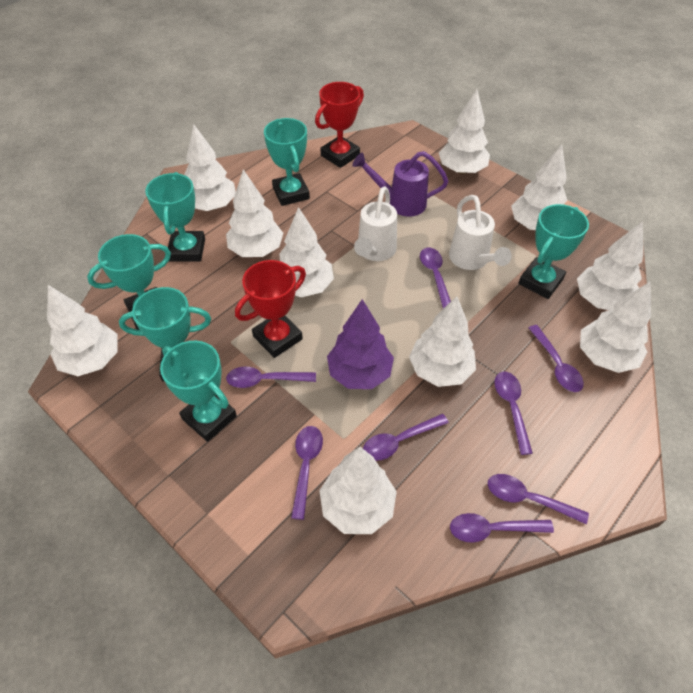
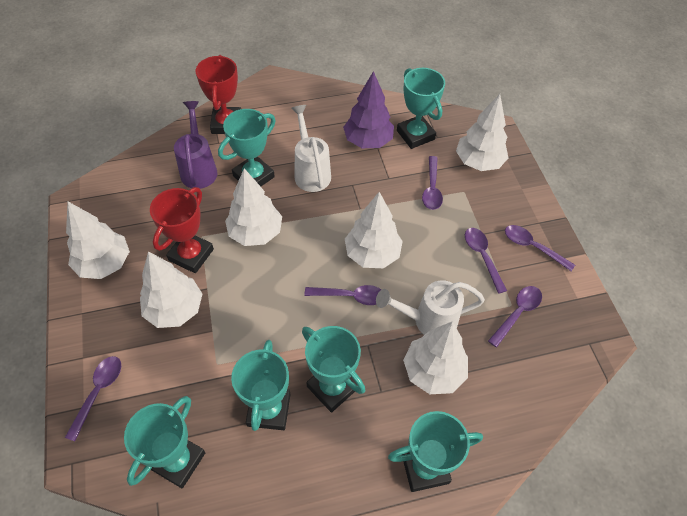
purple spoon: [226,367,316,388] [291,426,323,520] [363,414,449,461] [420,248,451,309] [450,513,554,543] [488,474,589,524] [494,371,533,455] [529,325,584,392] = 8 -> [65,356,121,441] [304,285,381,305] [422,156,443,210] [465,228,507,294] [488,286,542,347] [505,225,575,271] = 6
white tree: [47,285,118,376] [184,124,236,211] [226,169,283,257] [279,207,334,297] [319,447,397,534] [409,296,476,387] [439,89,490,174] [511,145,567,230] [577,221,643,310] [580,281,651,373] = 10 -> [66,202,130,279] [140,252,202,328] [225,168,282,246] [345,192,403,268] [403,321,468,394] [456,94,508,171] = 6

